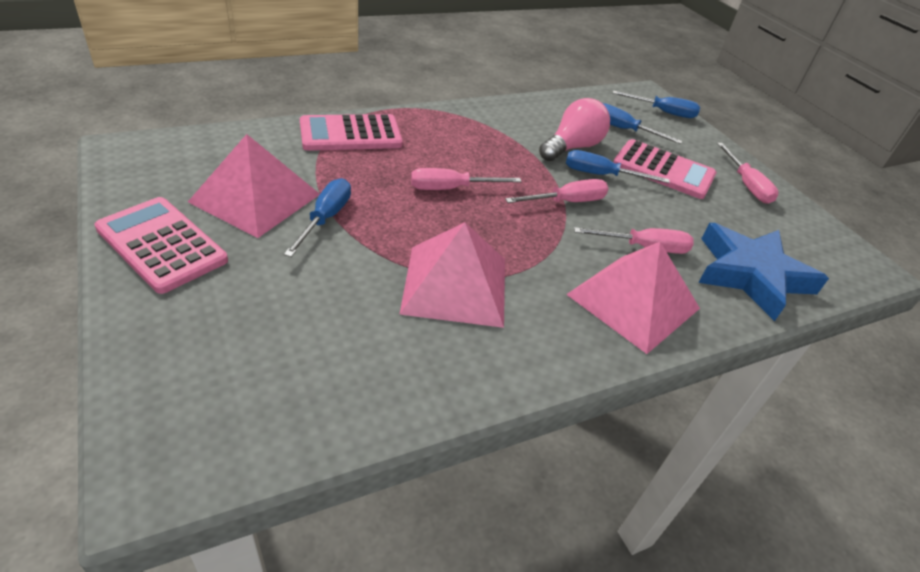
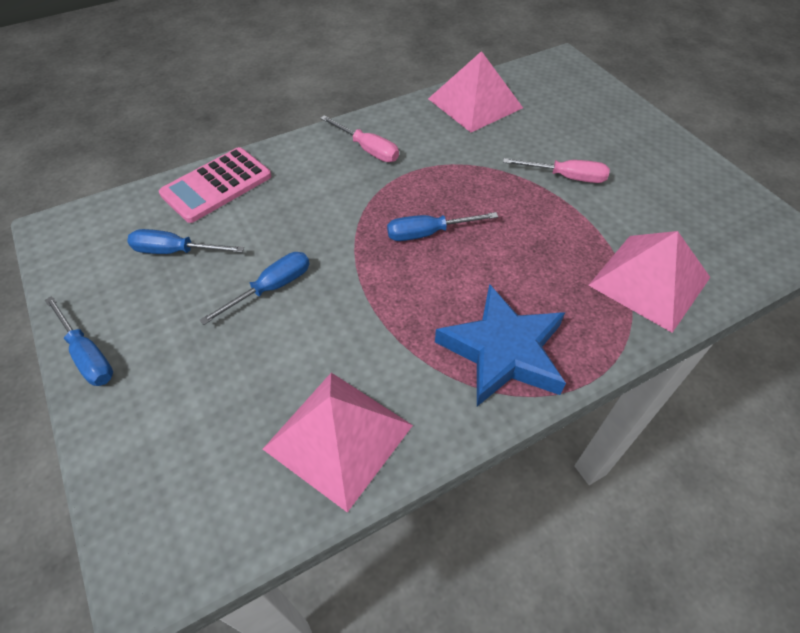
pink calculator: [94,197,228,294] [300,114,403,151] [613,139,716,199] = 3 -> [159,147,271,223] = 1
pink light bulb: [539,98,610,161] = 1 -> none = 0
pink screwdriver: [411,168,521,190] [505,179,609,203] [574,227,694,254] [717,143,779,203] = 4 -> [320,115,399,162] [503,158,610,183] = 2

